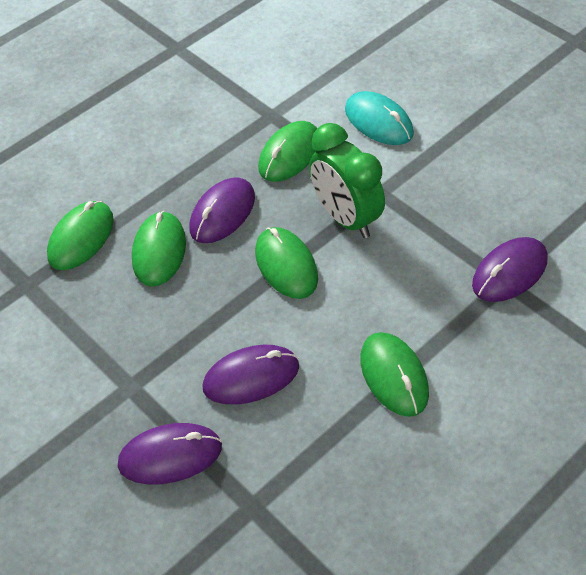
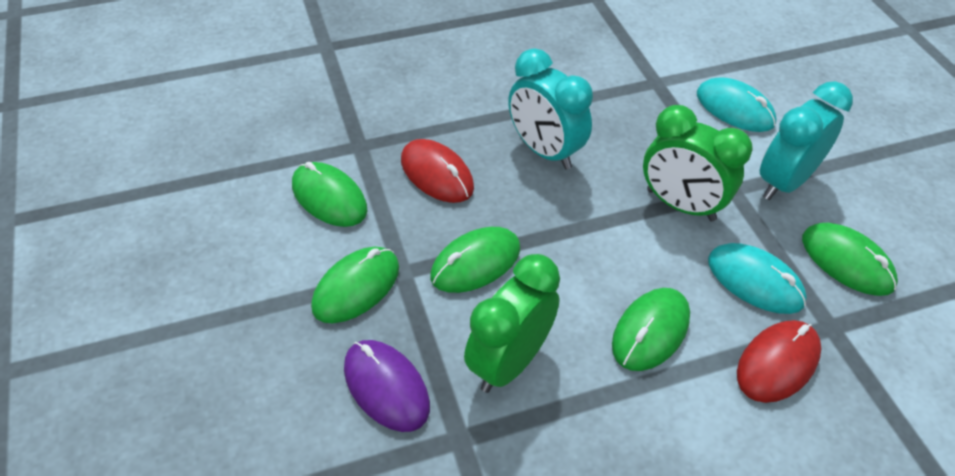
green clock: [309,123,385,238] = 1 -> [464,254,560,393] [643,105,753,221] = 2
purple mouse: [118,423,222,484] [189,177,255,243] [202,345,299,405] [472,237,548,302] = 4 -> [344,340,430,432] = 1
red mouse: none = 0 -> [401,139,474,203] [737,320,821,403] = 2
turquoise clock: none = 0 -> [508,48,593,170] [760,81,853,200] = 2
turquoise mouse: [345,91,414,145] = 1 -> [697,77,776,132] [708,243,807,314] = 2

